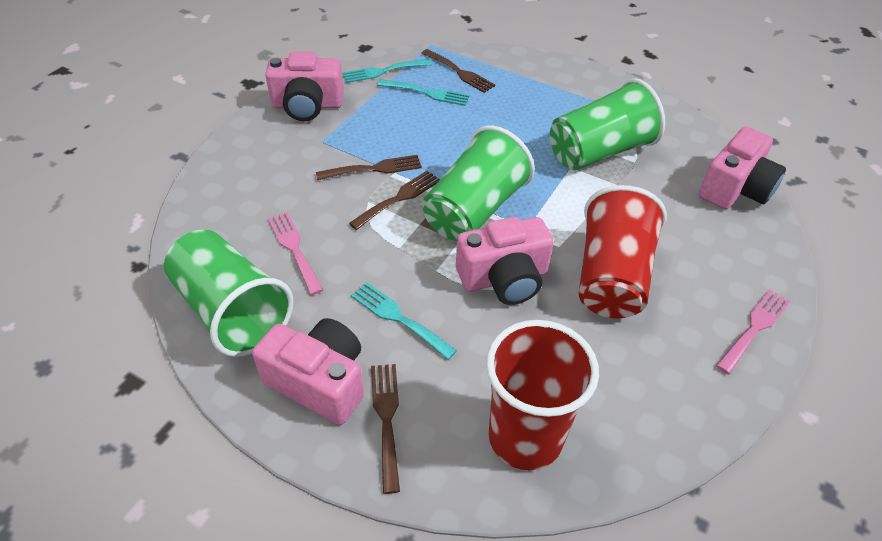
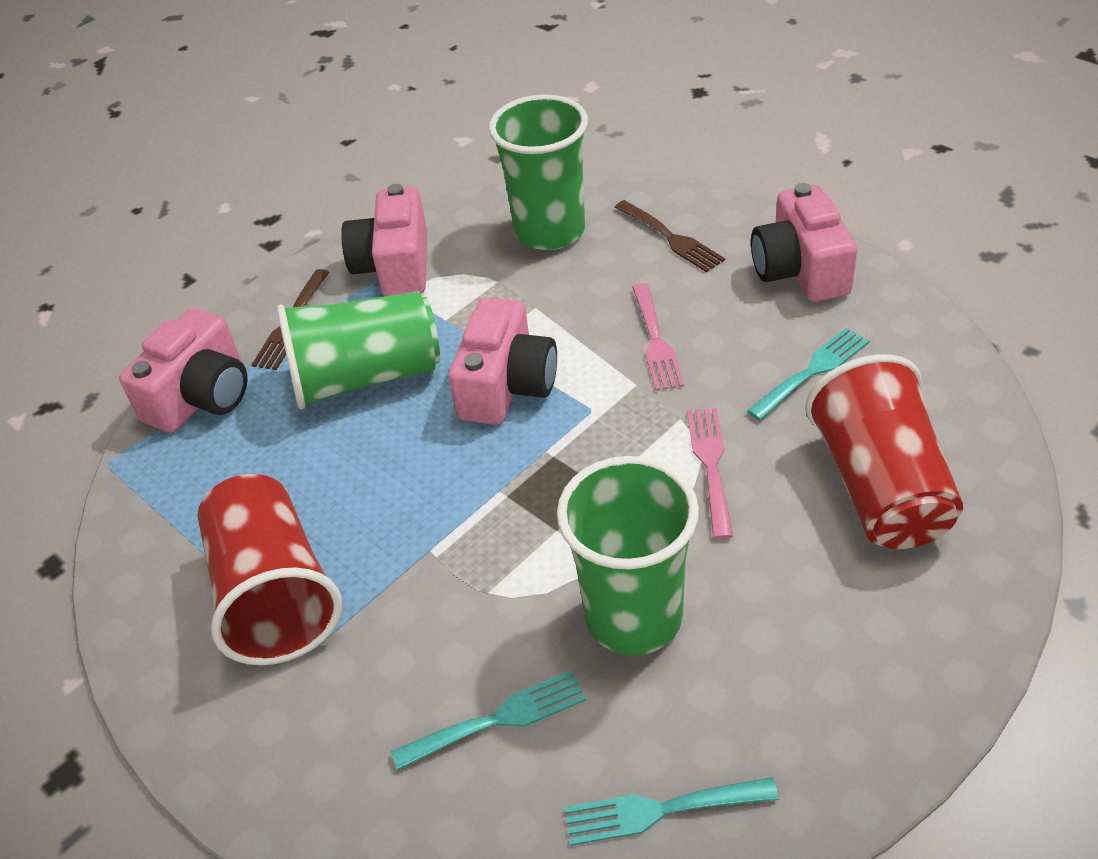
brown fork: [316,155,422,180] [349,171,440,230] [371,364,400,494] [422,49,495,93] = 4 -> [251,269,330,370] [614,200,725,272] = 2

